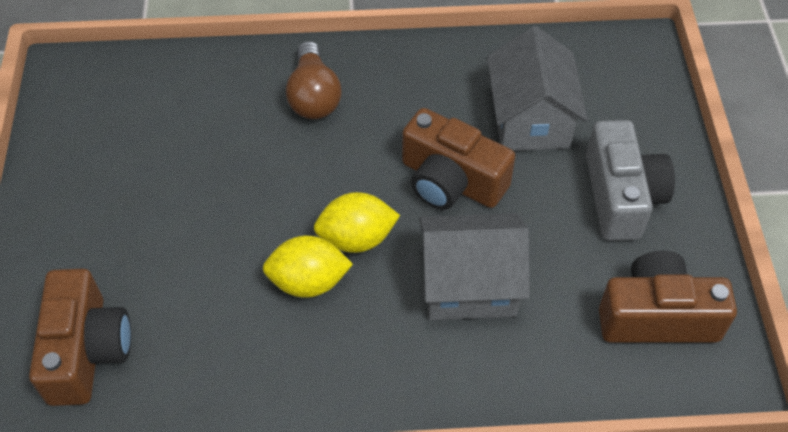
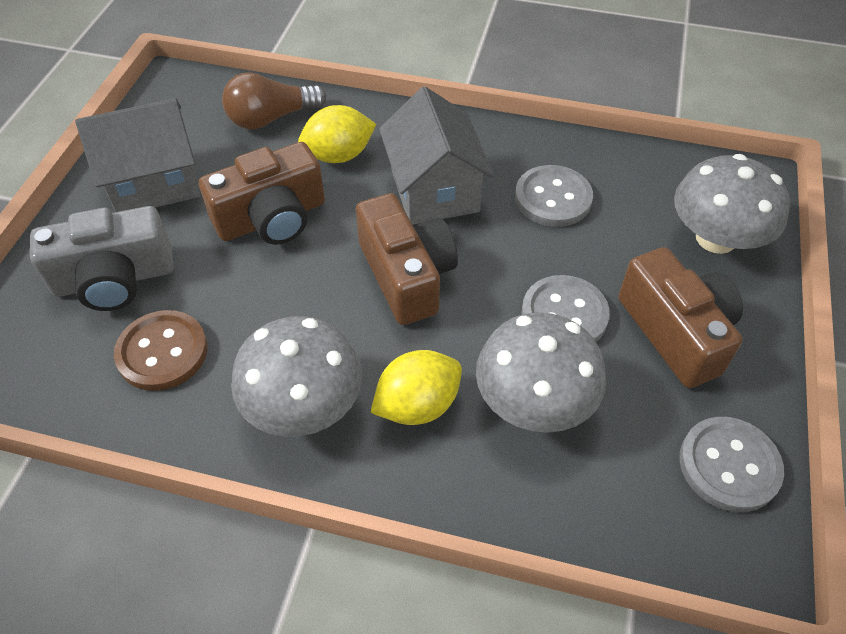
brown button: none = 0 -> [114,310,207,391] = 1
grey button: none = 0 -> [515,165,593,227] [522,275,610,342] [679,417,784,512] = 3
grey mushroom: none = 0 -> [231,316,362,437] [476,312,606,433] [674,154,790,254] = 3

